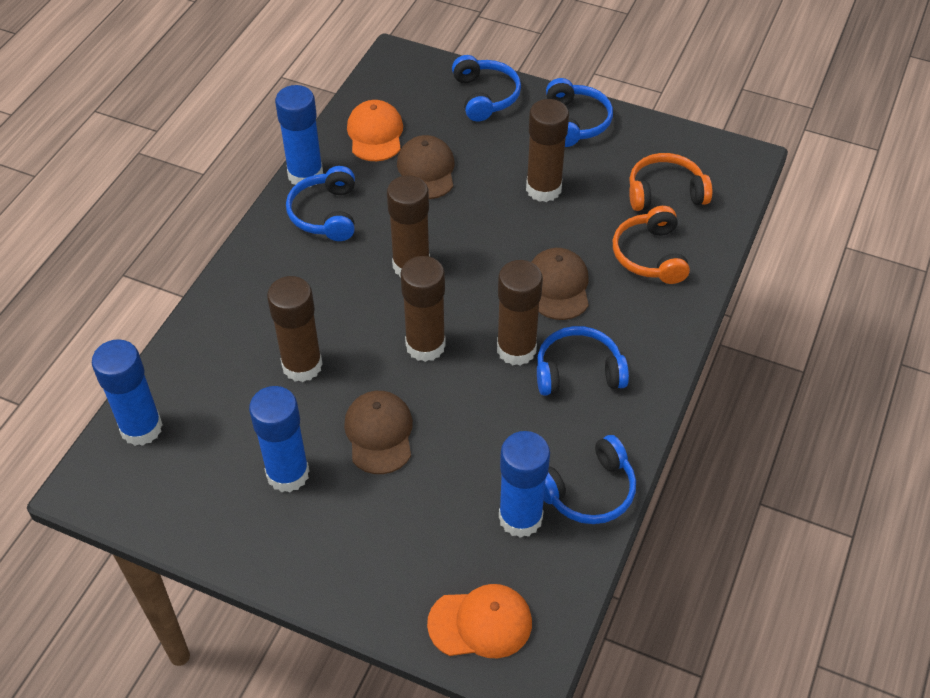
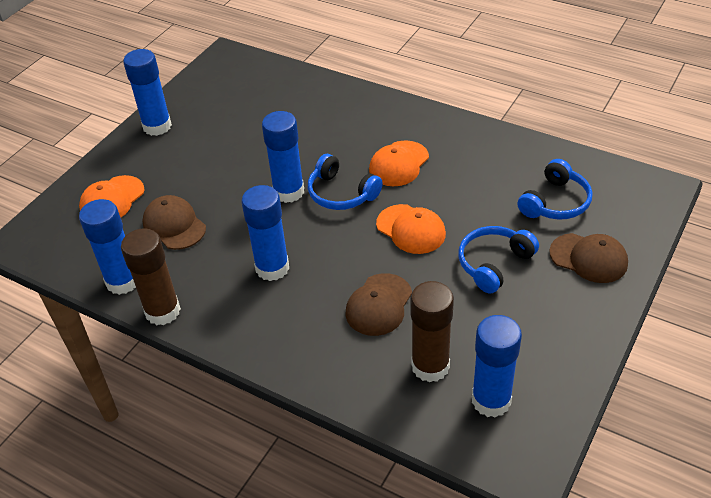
blue glue stick: [92,339,163,446] [249,386,309,492] [275,85,323,187] [499,431,550,538] = 4 -> [79,199,136,295] [123,49,172,136] [242,185,289,281] [262,111,304,203] [472,315,522,418] = 5
blue headphones: [286,166,355,241] [452,55,521,122] [537,326,629,396] [544,435,636,524] [546,78,613,147] = 5 -> [308,154,383,210] [458,226,539,293] [518,159,592,220] = 3
brown glue stick: [267,276,323,382] [387,175,430,278] [400,256,446,362] [497,260,543,366] [526,99,569,202] = 5 -> [121,228,181,325] [411,281,454,382] = 2
orange cap: [347,100,403,161] [427,584,532,658] = 2 -> [79,175,145,217] [369,140,429,186] [376,204,446,254] = 3
orange headphones: [613,206,690,284] [629,153,712,211] = 2 -> none = 0

